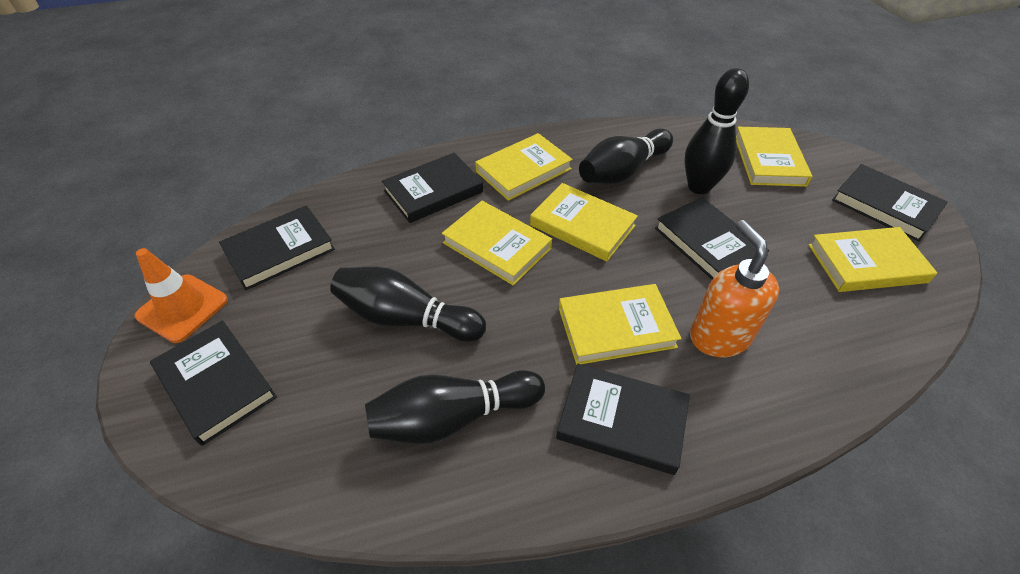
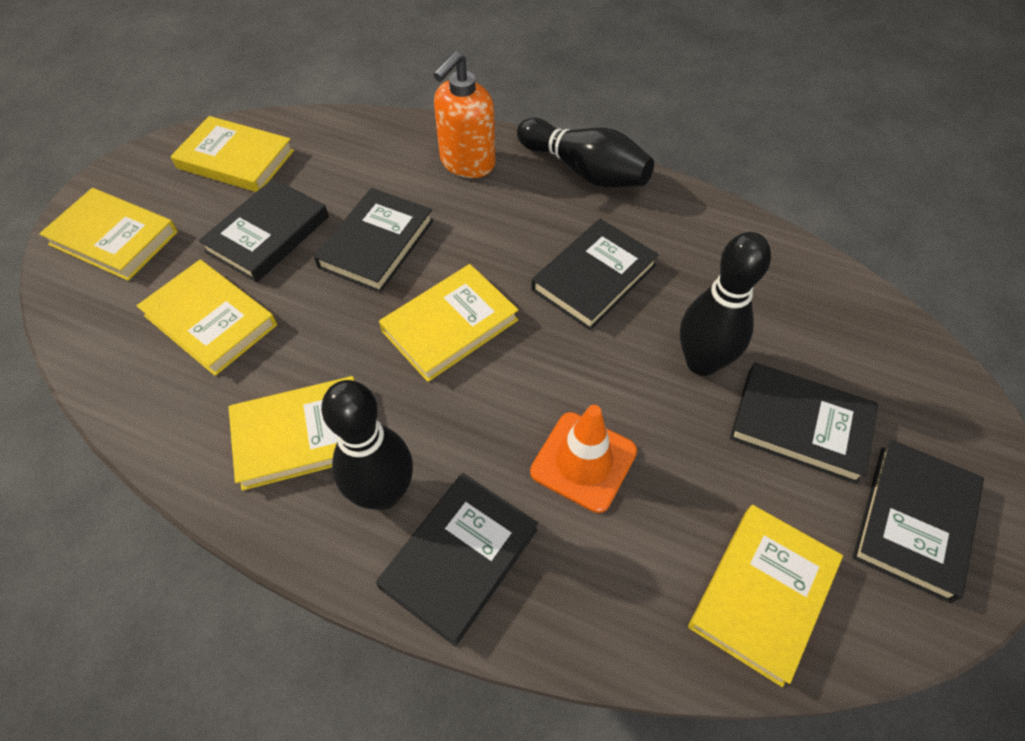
black bowling pin: [330,267,486,342] [365,370,545,444] [579,129,673,184] [684,68,749,194] = 4 -> [321,380,413,510] [517,118,654,188] [680,232,771,376] = 3

